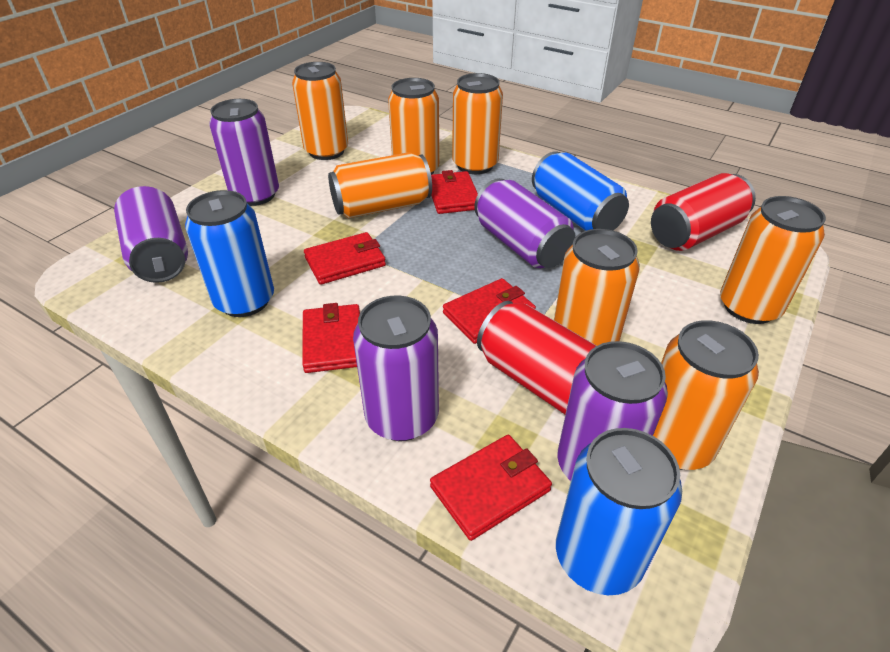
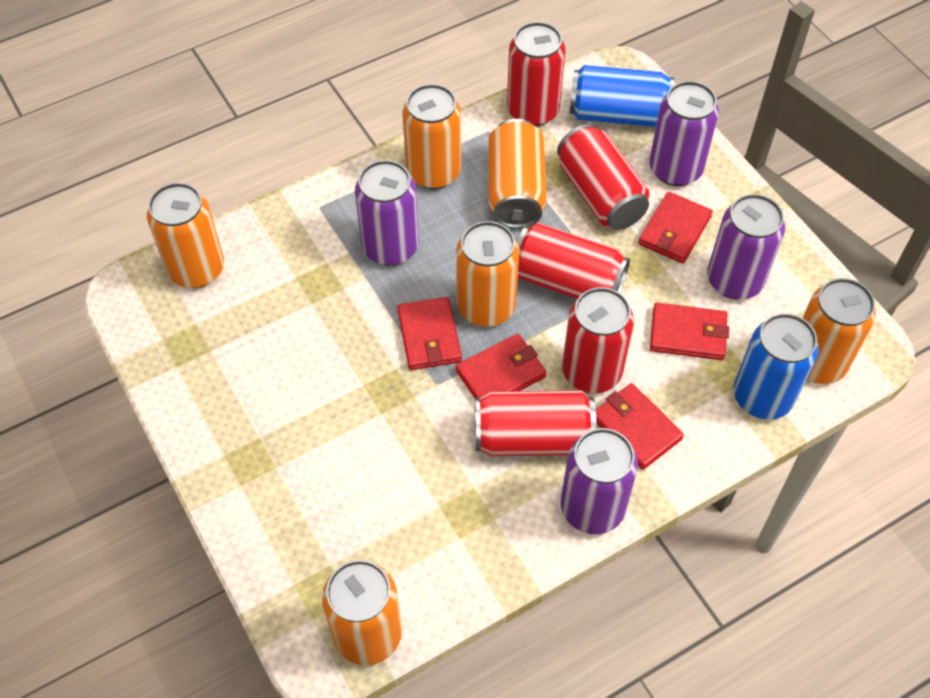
blue can: [185,190,274,317] [532,151,629,231] [556,428,682,595] = 3 -> [570,65,674,127] [733,313,819,420] = 2
orange can: [292,62,348,160] [328,152,432,218] [388,78,439,175] [452,73,503,174] [554,229,640,346] [653,320,759,470] [720,196,826,324] = 7 -> [147,183,224,288] [322,560,402,665] [402,84,461,189] [456,221,519,327] [488,119,546,228] [802,278,876,384] = 6
purple can: [114,186,188,283] [209,99,279,206] [353,296,439,441] [474,178,576,268] [557,341,668,481] = 5 -> [355,160,419,266] [561,428,638,534] [649,81,719,186] [707,194,785,300] = 4
red can: [477,301,597,414] [651,173,756,251] = 2 -> [475,390,596,456] [507,22,566,126] [517,223,630,299] [557,124,650,230] [562,287,634,393] = 5

